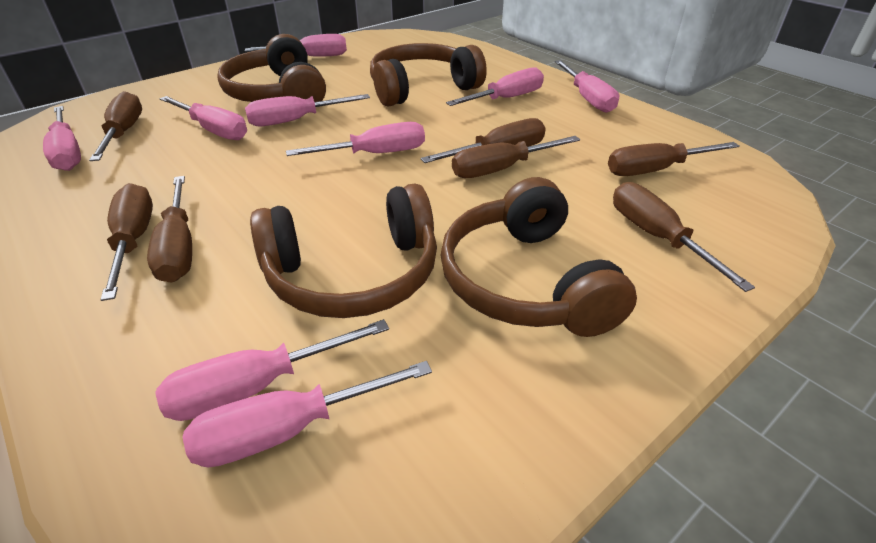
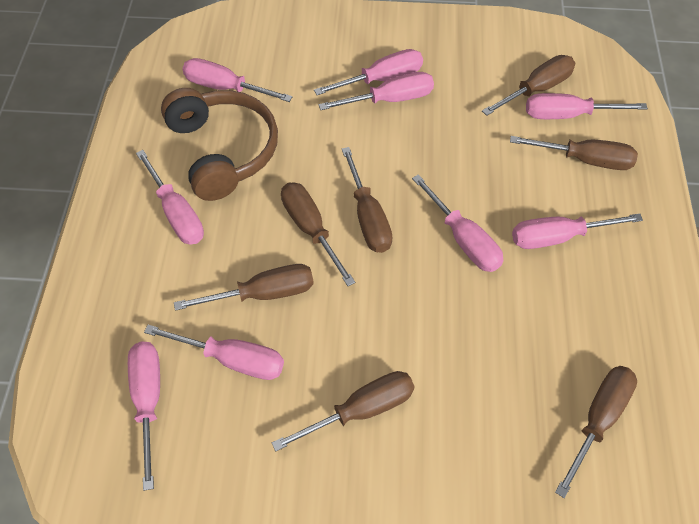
brown headphones: [217,34,326,102] [250,183,437,318] [370,43,487,106] [440,177,637,337] = 4 -> [161,88,278,201] = 1

